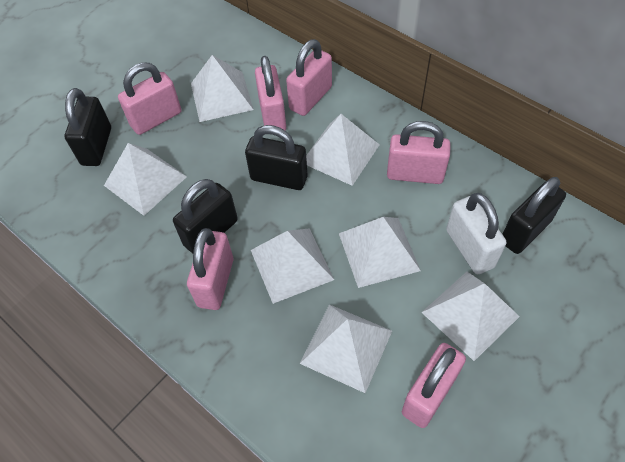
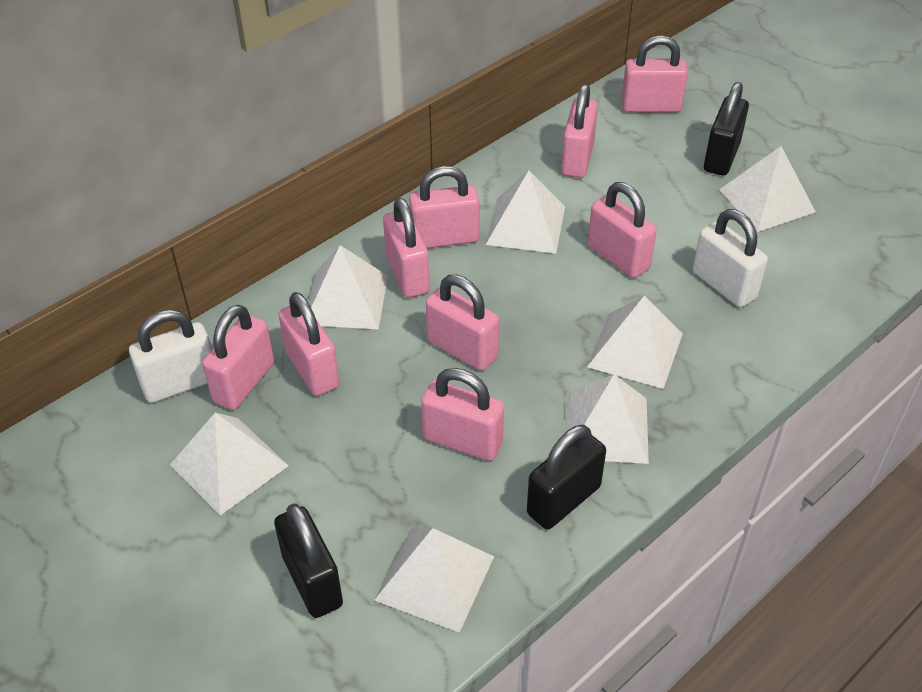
black padlock: [65,88,111,166] [173,179,238,254] [245,125,307,190] [502,177,566,254] = 4 -> [274,503,343,618] [527,425,606,529] [704,82,749,176] = 3
pink padlock: [118,62,182,135] [187,228,233,310] [255,56,286,131] [286,39,332,116] [387,121,451,184] [402,343,466,428] = 6 -> [202,305,274,410] [278,292,340,396] [383,198,430,298] [409,166,480,248] [421,368,504,461] [426,274,499,371] [561,84,598,178] [588,182,657,278] [621,35,688,112] = 9
white padlock: [446,193,506,275] = 1 -> [129,310,212,403] [693,209,768,307] = 2

